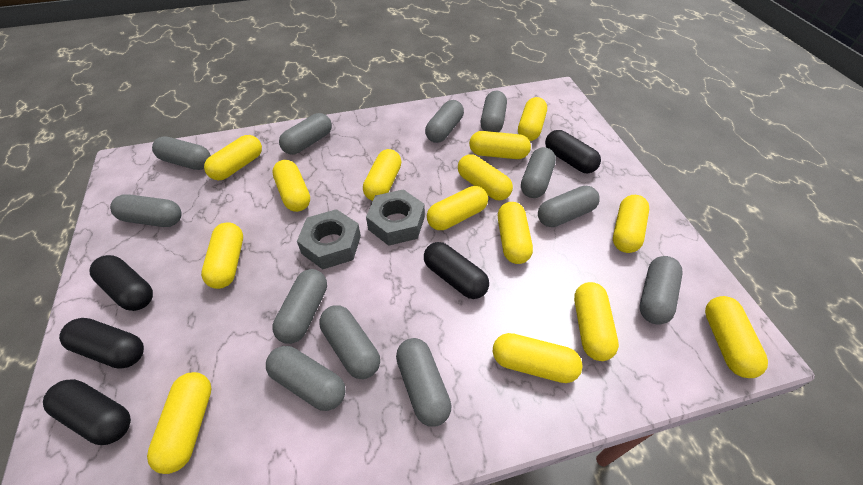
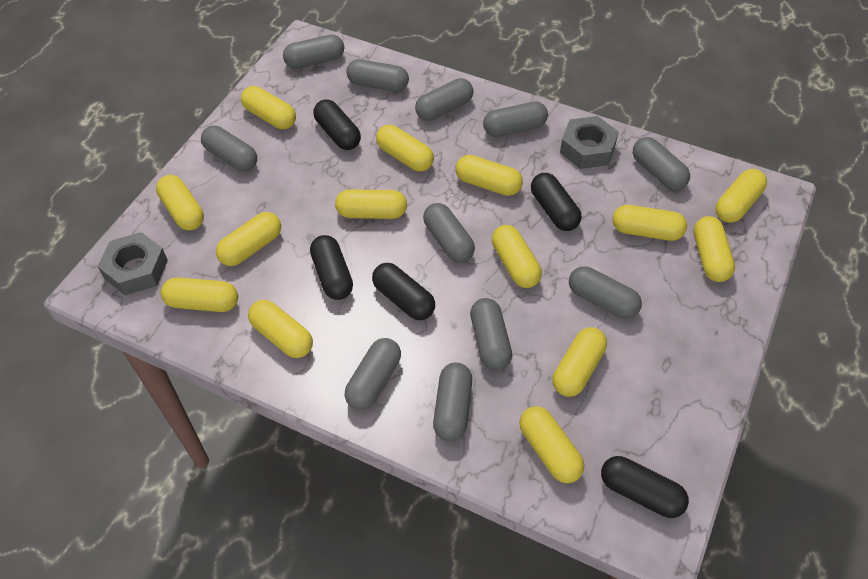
grey capsule: [110,194,182,227] [152,136,211,170] [266,346,346,411] [272,269,327,344] [279,113,332,155] [320,305,380,379] [396,338,452,427] [425,100,464,143] [481,91,507,132] [521,147,556,198] [538,186,600,227] [640,256,683,325] = 12 -> [201,126,257,171] [283,34,344,69] [345,338,401,410] [346,59,409,92] [415,78,474,121] [423,203,475,262] [433,363,472,442] [470,298,512,370] [483,101,548,137] [569,266,642,319] [633,137,690,190] = 11

